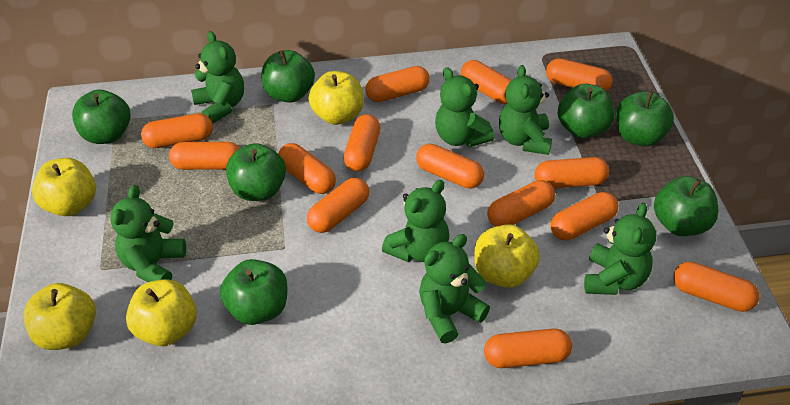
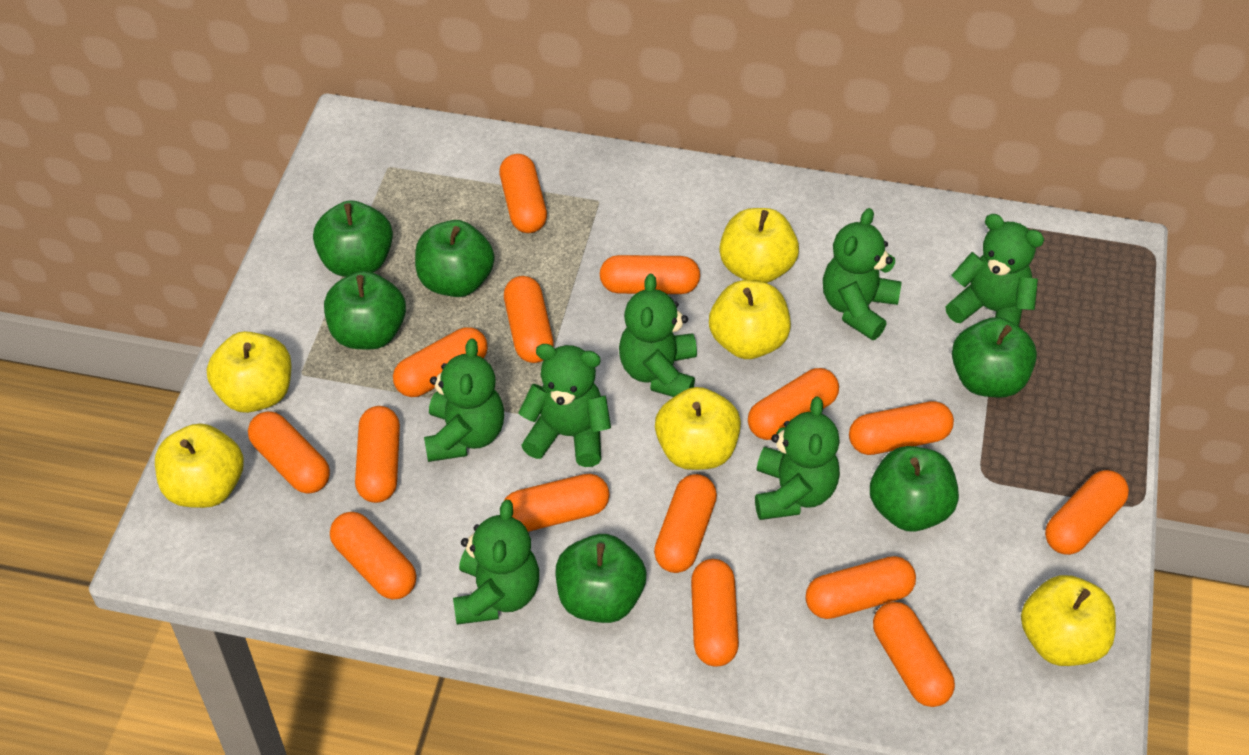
green apple: [72,90,130,144] [220,259,287,325] [226,143,286,201] [262,50,315,102] [558,84,615,138] [616,91,674,146] [654,176,718,236] = 7 -> [313,200,393,277] [324,271,406,349] [415,220,494,297] [555,534,647,623] [870,446,959,532] [952,317,1037,398] = 6
orange capsule: [141,113,213,148] [169,142,240,170] [278,143,336,194] [307,177,369,233] [344,114,380,171] [365,66,430,102] [416,144,484,189] [461,60,511,104] [484,329,572,368] [487,180,555,227] [535,157,609,188] [546,58,613,91] [550,192,618,241] [673,262,760,312] = 14 -> [248,411,330,493] [330,512,417,600] [355,406,400,503] [393,327,488,397] [500,154,547,233] [503,474,610,532] [504,276,554,363] [600,255,700,294] [654,474,717,573] [691,559,739,667] [748,368,839,440] [806,556,916,619] [849,401,954,455] [873,602,955,707] [1045,470,1129,555] = 15
yellow apple: [23,283,96,350] [32,158,96,216] [126,279,197,346] [309,71,363,125] [475,224,540,288] = 5 -> [155,423,244,508] [207,331,292,413] [655,387,741,470] [709,280,791,359] [719,208,799,283] [1021,575,1116,666] = 6

